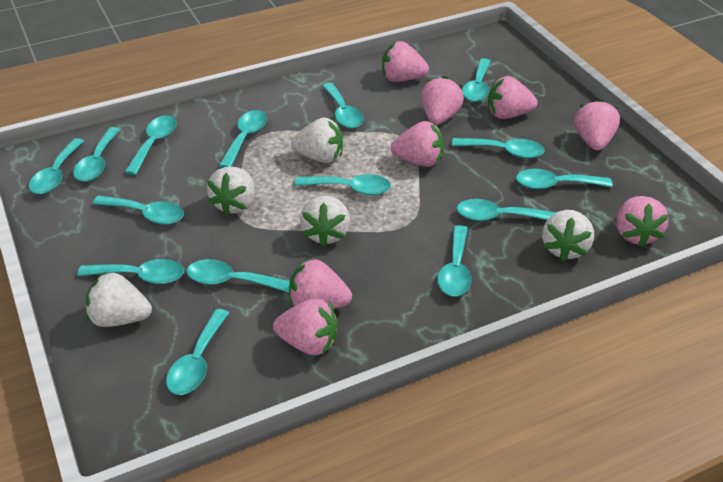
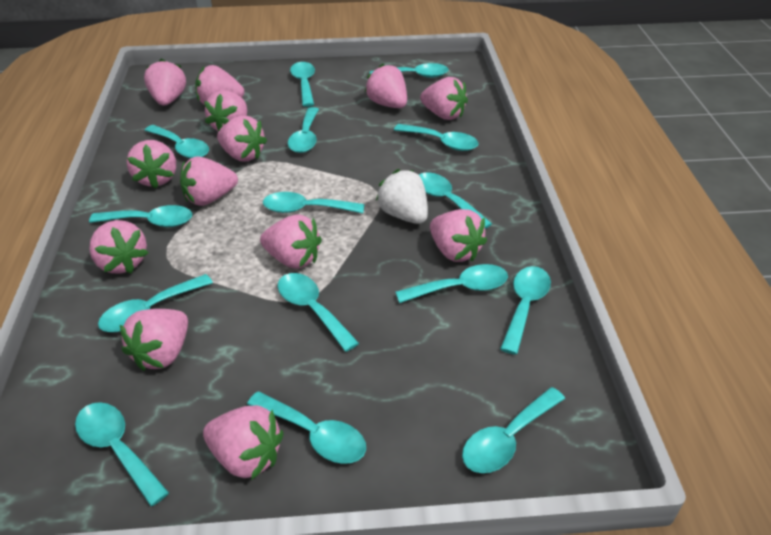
pink strawberry: [273,299,338,355] [289,258,352,309] [382,41,429,82] [391,121,444,167] [421,76,464,125] [488,76,538,119] [575,99,620,150] [617,196,669,247] = 8 -> [89,220,149,273] [120,309,188,371] [127,140,176,189] [144,59,186,106] [180,157,238,206] [195,65,244,105] [203,405,283,479] [204,91,247,132] [217,116,267,161] [260,214,322,269] [365,64,407,108] [420,77,468,120] [430,209,487,262] = 13
white strawberry: [86,271,152,327] [207,167,255,216] [291,117,343,163] [300,195,350,247] [542,210,594,261] = 5 -> [376,169,428,224] = 1

